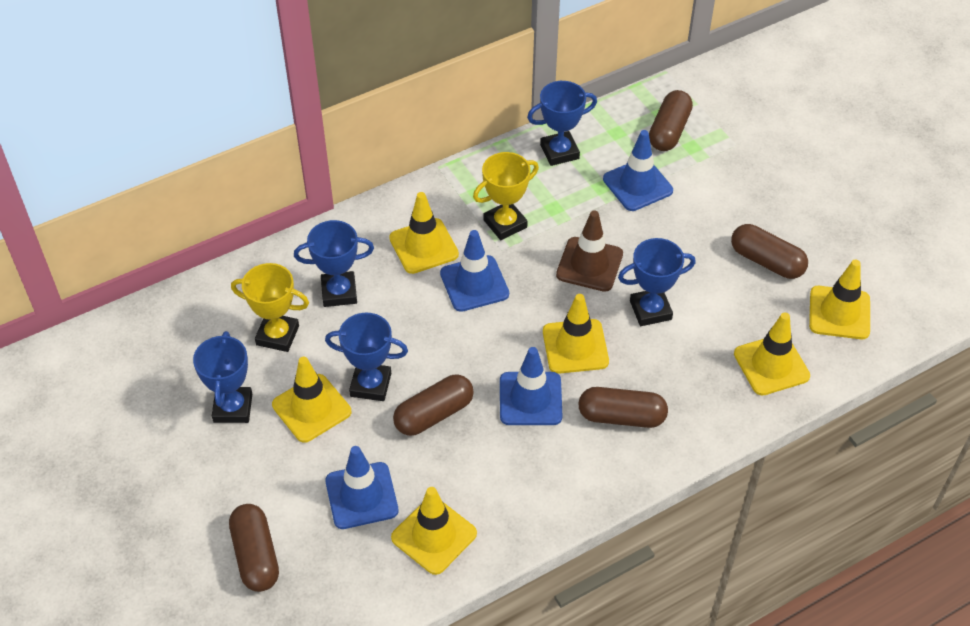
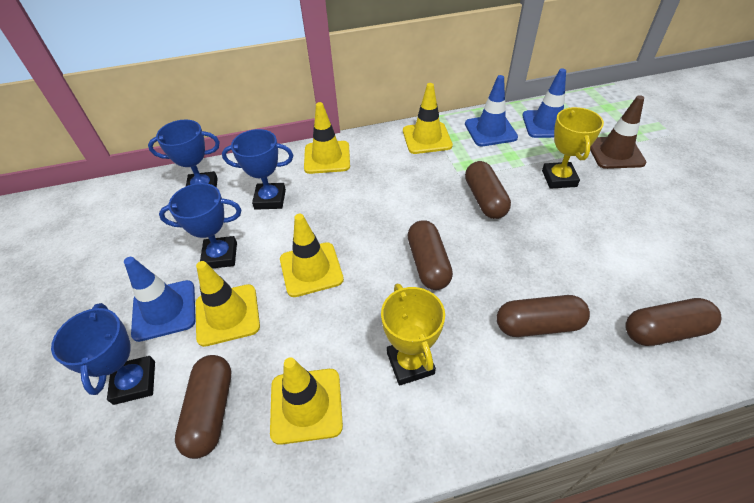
blue traffic cone: [325,446,398,529] [440,230,509,312] [500,347,563,425] [603,130,673,211] = 4 -> [124,257,196,342] [465,75,518,146] [522,68,566,138] = 3
blue trophy: [193,331,252,423] [294,220,374,307] [325,313,408,401] [527,81,597,166] [618,238,696,326] = 5 -> [51,303,155,405] [148,120,220,187] [159,183,241,269] [222,129,293,210] = 4
yellow traffic cone: [272,357,351,443] [389,192,459,274] [391,487,477,575] [543,294,609,374] [734,312,810,396] [809,259,870,339] = 6 -> [196,261,260,347] [270,357,343,445] [280,214,344,297] [304,102,350,174] [403,83,453,154] = 5

